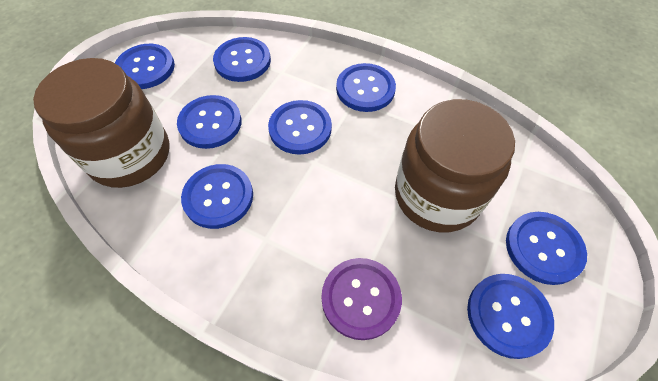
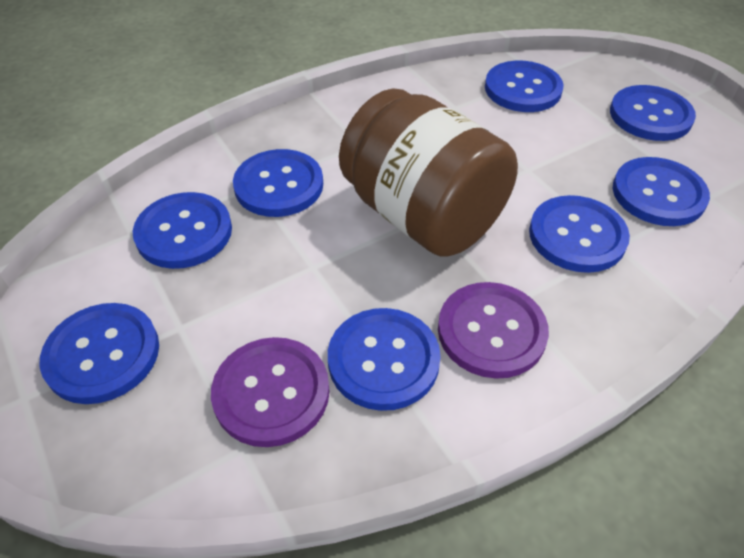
brown jar: [33,58,169,188] [395,99,515,232] = 2 -> [339,88,518,257] = 1
purple button: [321,258,402,340] = 1 -> [211,337,330,447] [438,282,549,379] = 2

